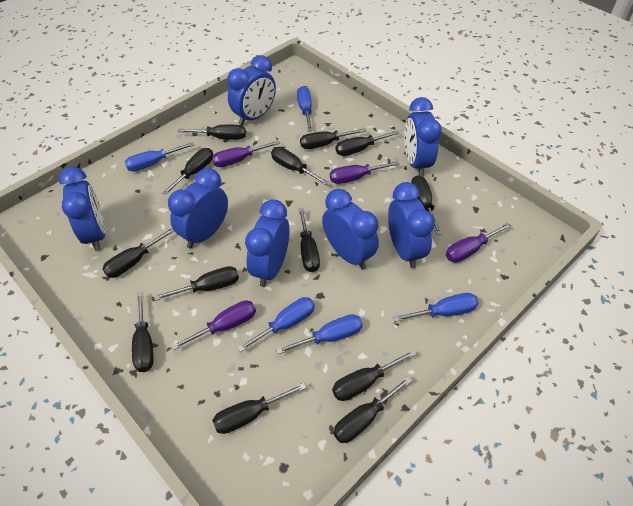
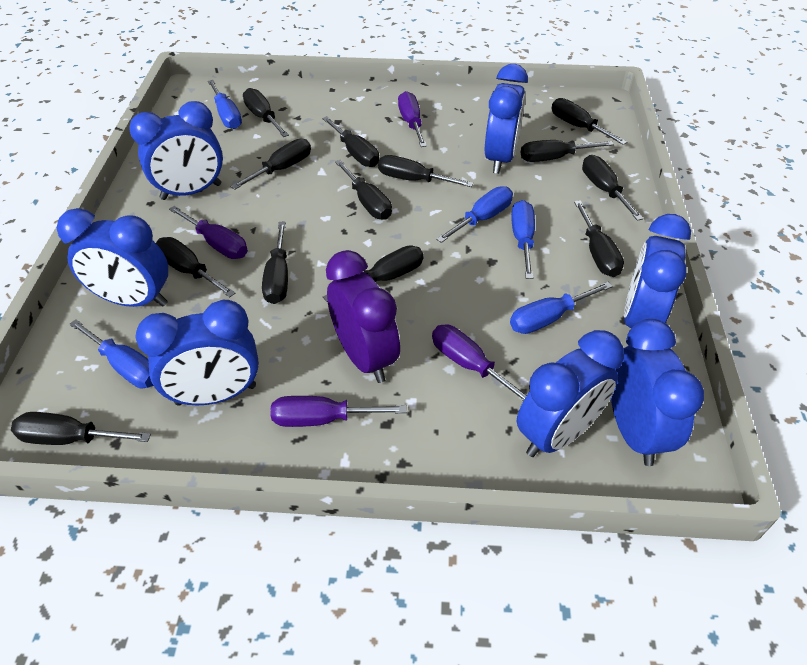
purple clock: none = 0 -> [326,250,400,383] = 1

